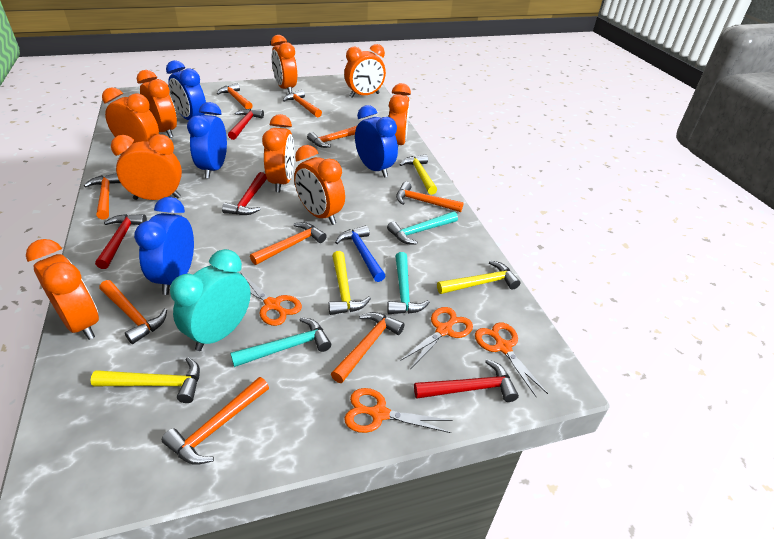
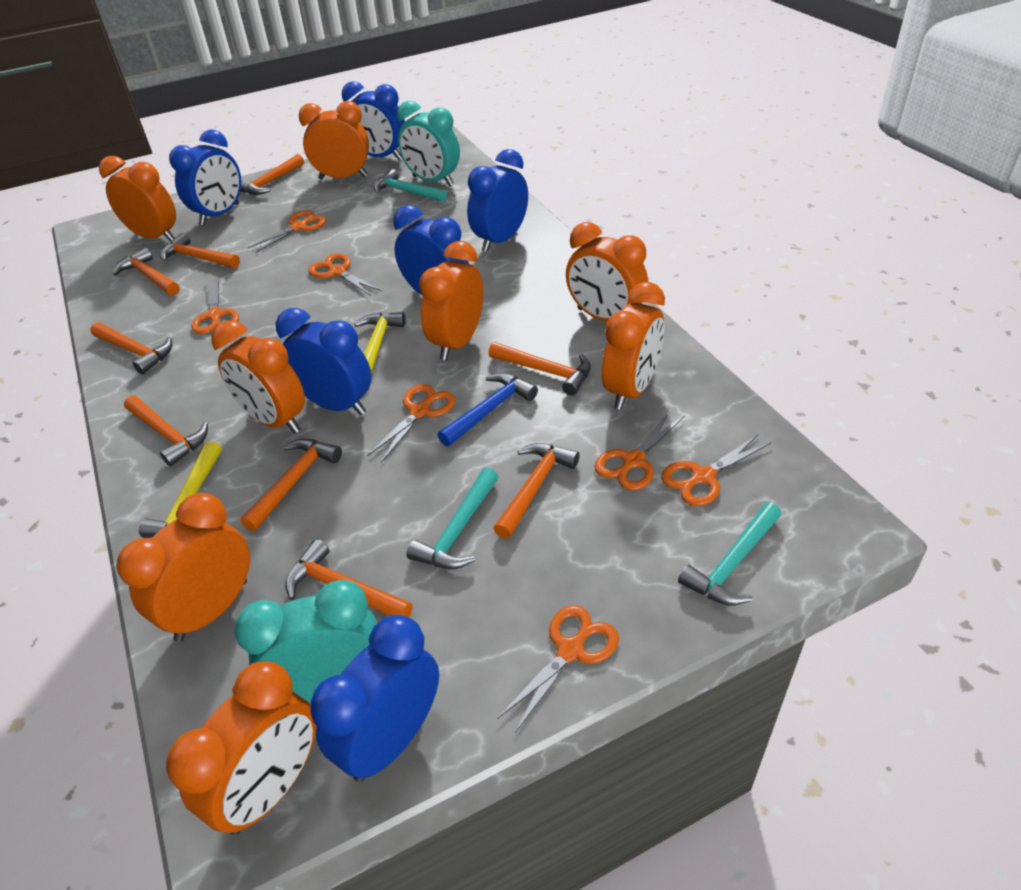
blue clock: [134,197,194,295] [166,60,206,120] [187,102,227,179] [355,105,398,178] = 4 -> [169,130,241,225] [276,308,371,415] [310,615,439,782] [342,81,405,160] [393,205,469,295] [467,149,528,252] = 6
orange clock: [26,239,99,340] [102,88,159,144] [111,134,182,200] [137,70,177,138] [262,114,295,192] [271,35,297,93] [294,145,345,225] [344,44,386,98] [389,83,411,145] = 9 -> [99,156,176,242] [116,493,250,642] [166,661,316,835] [211,321,305,434] [299,101,369,179] [419,241,483,360] [566,222,648,322] [602,282,665,410] = 8
orange scissors: [240,272,302,326] [344,388,452,433] [400,307,473,368] [475,322,548,398] = 4 -> [192,279,239,334] [248,210,327,253] [308,253,382,296] [367,384,456,463] [497,605,619,733] [594,411,685,490] [661,434,771,506] = 7
red hammer: [95,214,147,269] [222,172,267,215] [228,109,264,140] [414,359,519,402] = 4 -> none = 0
turquoise clock: [170,249,251,351] = 1 -> [234,580,377,703] [397,101,460,186] = 2
yellow hammer: [91,357,200,403] [329,251,371,315] [399,154,437,195] [437,261,520,294] = 4 -> [139,441,222,538] [354,312,406,374] = 2

